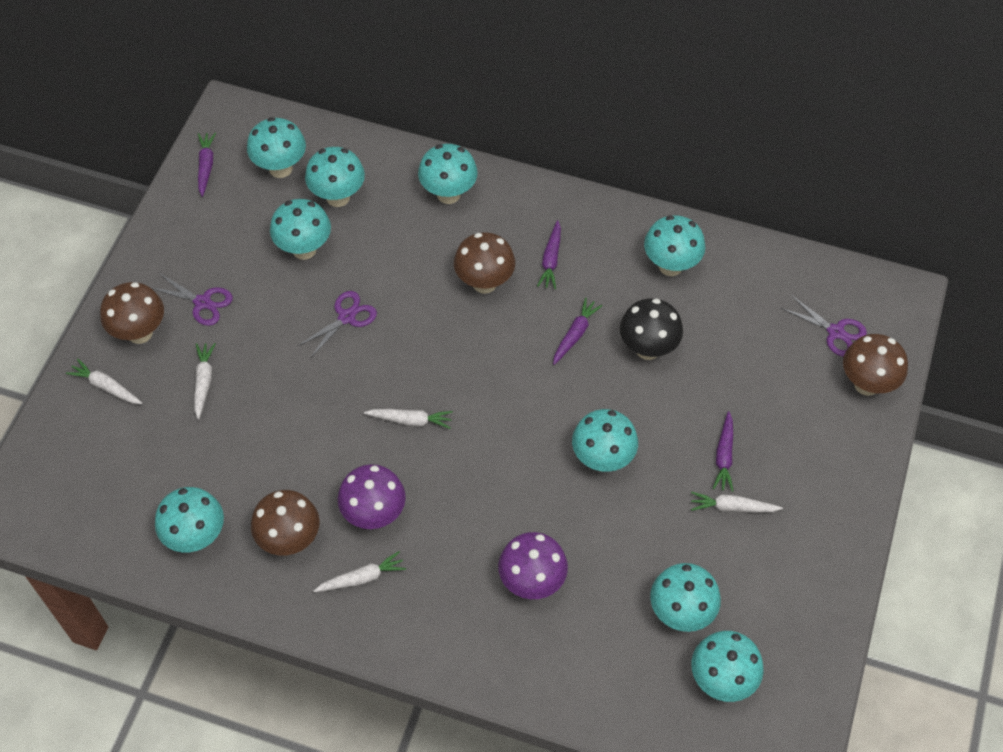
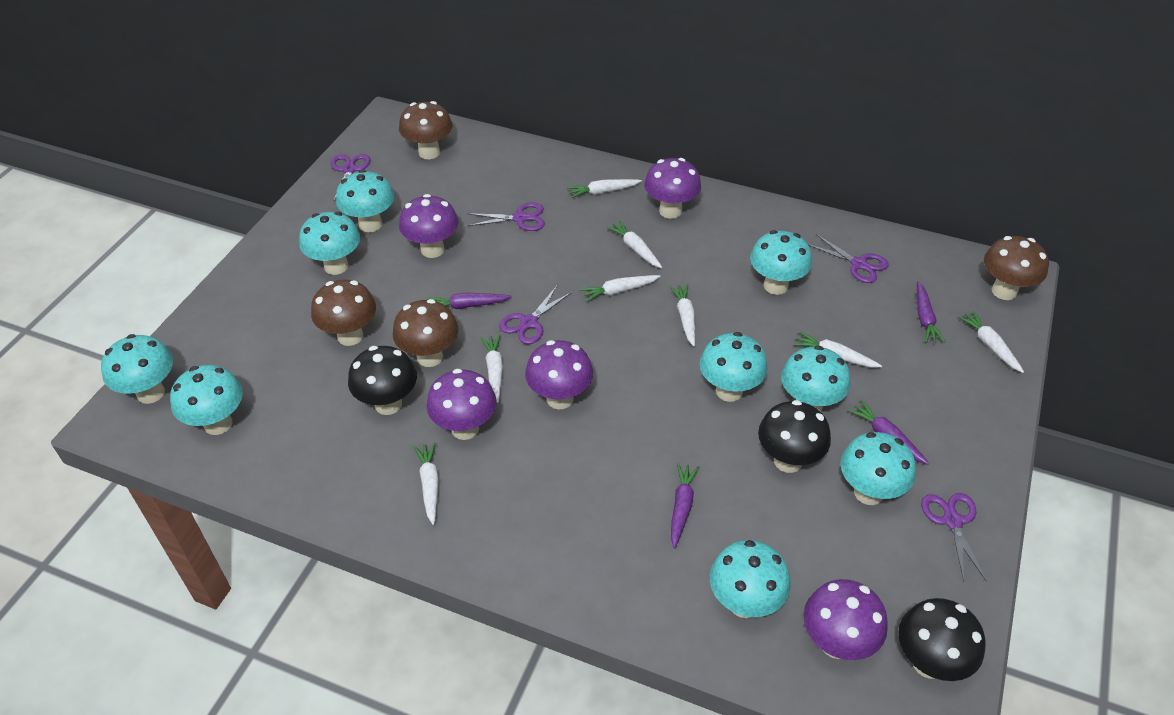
black mushroom: [620,298,683,360] = 1 -> [348,346,417,415] [758,400,831,473] [898,598,986,681] = 3
purple mushroom: [338,464,406,529] [498,532,568,599] = 2 -> [399,194,458,258] [426,369,497,440] [525,340,593,409] [644,158,701,219] [803,579,888,660] = 5
purple scissors: [151,273,233,326] [298,291,377,357] [781,295,867,357] = 3 -> [331,154,371,200] [467,203,545,231] [499,286,572,344] [808,234,888,283] [921,493,987,582] = 5
white carrot: [66,359,143,404] [194,343,215,419] [314,551,406,592] [364,409,453,429] [691,492,783,513] = 5 -> [413,442,439,525] [480,334,503,403] [567,179,642,198] [580,275,660,302] [606,220,662,268] [669,284,695,347] [793,331,882,368] [958,311,1024,373] = 8

